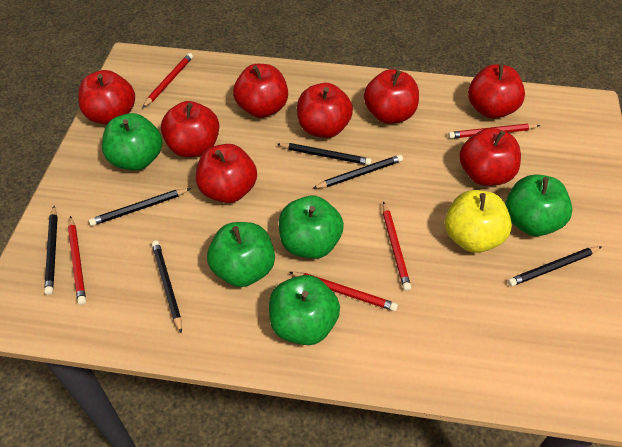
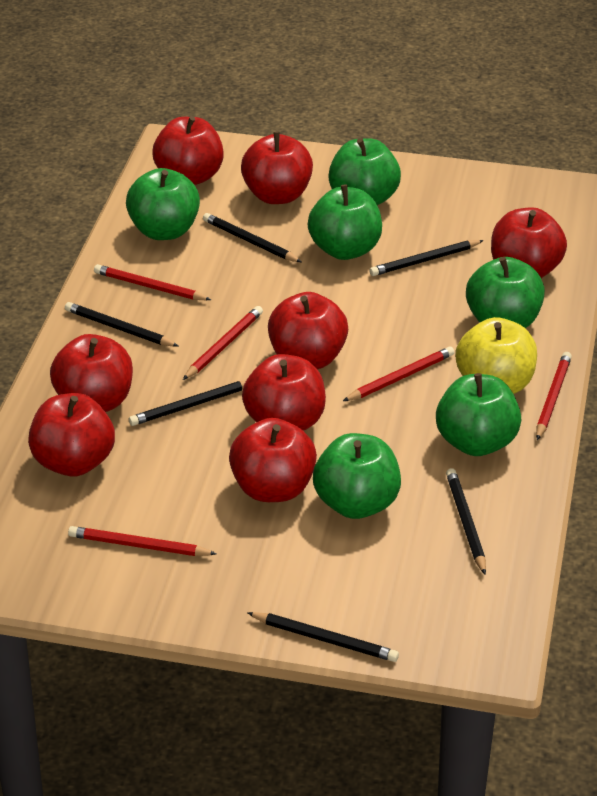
green apple: [102,113,162,171] [207,222,275,287] [269,275,340,345] [279,195,344,259] [505,174,572,236] = 5 -> [126,168,200,240] [308,184,382,260] [313,433,401,519] [328,138,401,205] [436,373,521,456] [466,257,545,328] = 6

